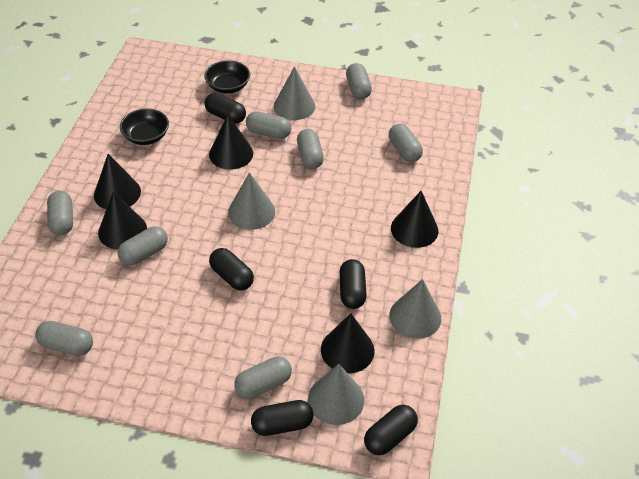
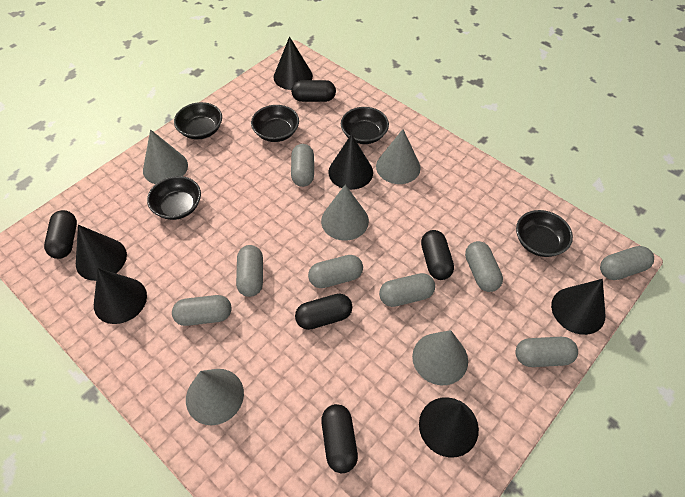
black bowl: [120,109,169,145] [204,60,250,93] = 2 -> [147,176,201,220] [174,102,222,139] [251,105,299,142] [341,107,389,144] [516,210,573,257] = 5
black cone: [94,154,141,209] [98,192,147,249] [209,115,253,170] [321,313,374,373] [391,191,438,248] = 5 -> [76,225,127,281] [94,268,147,324] [274,36,313,90] [328,134,373,190] [419,397,479,458] [551,279,605,335] = 6
grey cone: [228,172,275,230] [274,66,315,120] [308,364,364,425] [389,279,441,339] = 4 -> [143,129,188,184] [186,369,244,425] [321,185,369,241] [376,129,421,184] [412,330,468,385] = 5

